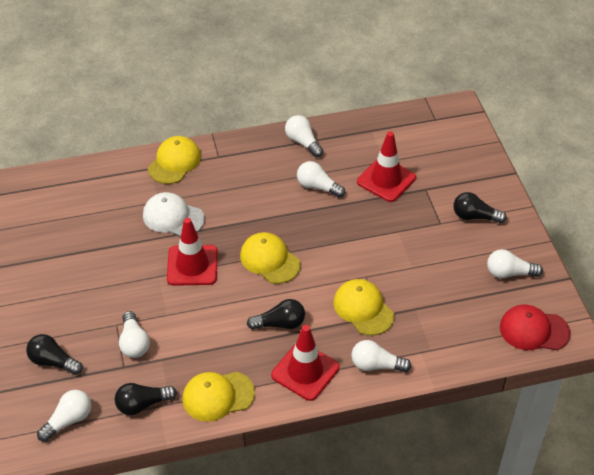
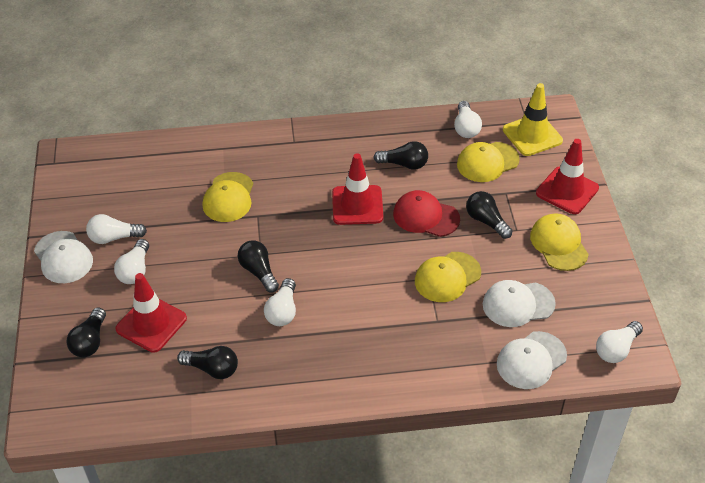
black light bulb: [26,334,83,375] [115,383,177,415] [247,299,305,330] [453,192,507,223] = 4 -> [67,308,106,358] [177,346,238,379] [238,241,279,292] [373,141,428,170] [466,191,513,239] = 5
white cap: [143,192,205,236] = 1 -> [34,231,93,283] [483,280,556,327] [497,331,567,389] = 3
white light bulb: [37,390,91,442] [119,311,150,358] [285,115,323,157] [297,161,345,198] [351,340,411,372] [487,249,543,278] = 6 -> [86,214,147,244] [114,239,149,284] [264,278,296,326] [454,101,482,138] [596,321,643,363] = 5
yellow traffic cone: none = 0 -> [503,83,563,156] = 1

